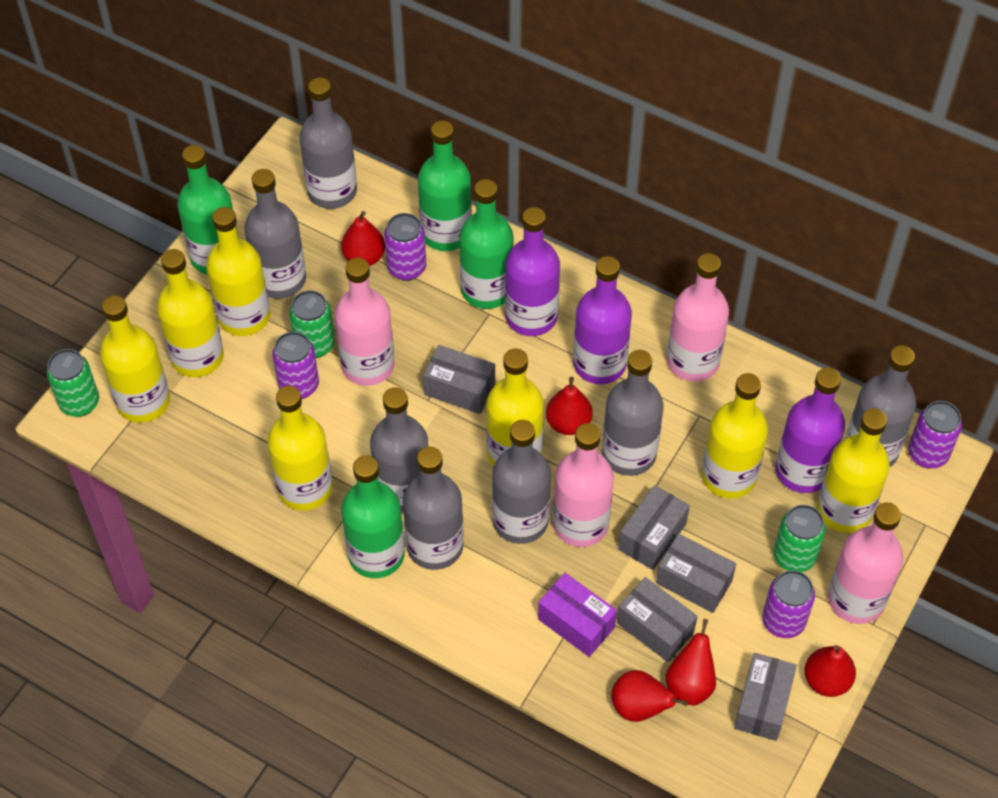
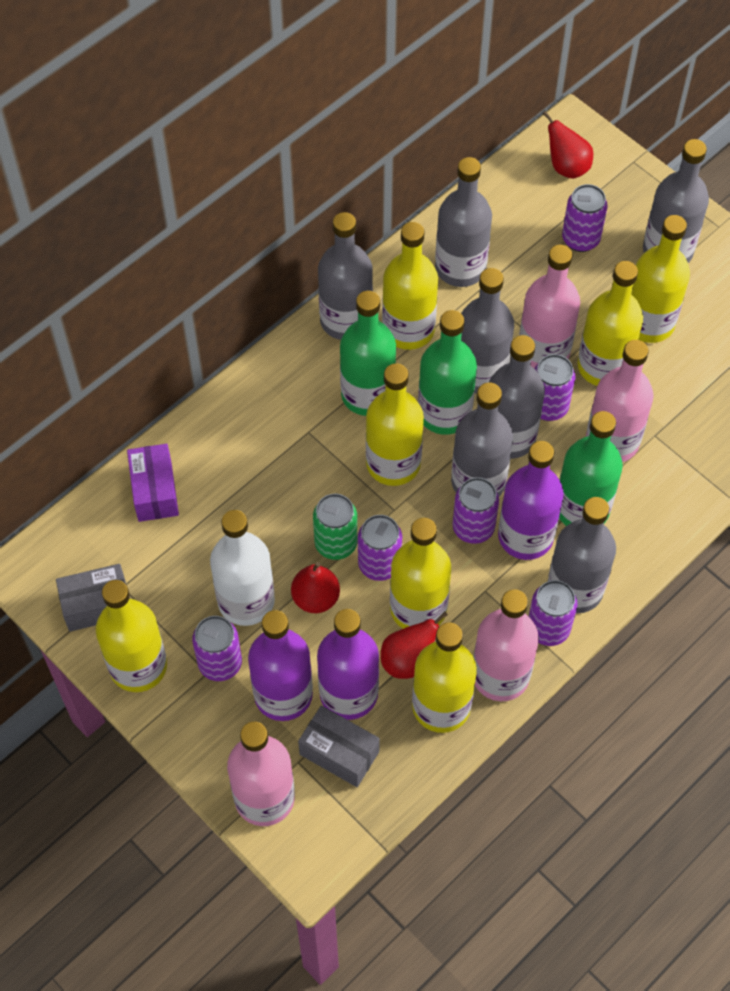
green bottle: [177,145,239,275] [341,455,405,578] [418,121,472,251] [459,179,513,309] = 4 -> [340,291,396,416] [418,310,477,435] [559,411,623,526] = 3
green can: [47,349,99,417] [289,290,335,358] [774,505,826,572] = 3 -> [313,494,357,560] = 1
grey box: [423,345,495,414] [617,577,698,662] [618,485,690,570] [656,534,736,613] [734,653,797,741] = 5 -> [56,564,130,632] [298,705,380,787] = 2
purple can: [272,332,319,399] [384,213,426,281] [762,570,815,638] [908,401,962,469] = 4 -> [192,616,242,681] [358,515,402,581] [452,477,499,544] [528,580,578,646] [534,354,575,421] [562,184,608,252] = 6
red pear: [341,211,385,266] [546,377,593,435] [611,670,688,722] [665,619,716,705] [804,645,856,697] = 5 -> [291,562,340,613] [381,611,448,679] [543,111,593,179] = 3
white bottle: none = 0 -> [210,510,275,626] = 1

